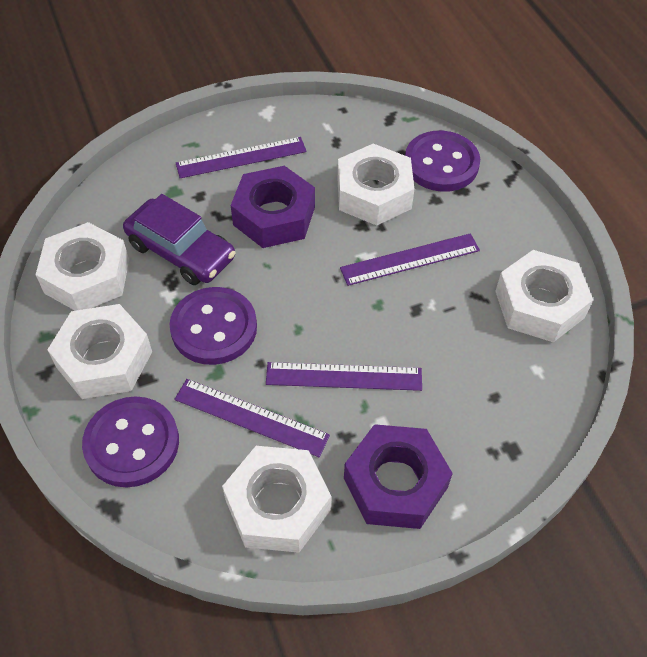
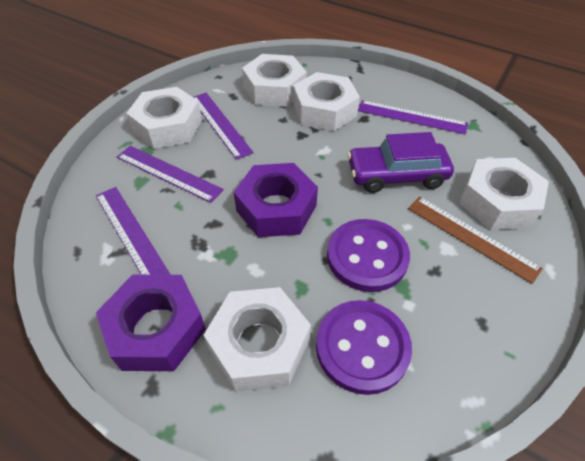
brown ruler: none = 0 -> [408,197,543,284] = 1
purple button: [82,396,179,488] [170,287,257,365] [405,131,480,192] = 3 -> [316,300,412,395] [327,219,410,292] = 2

